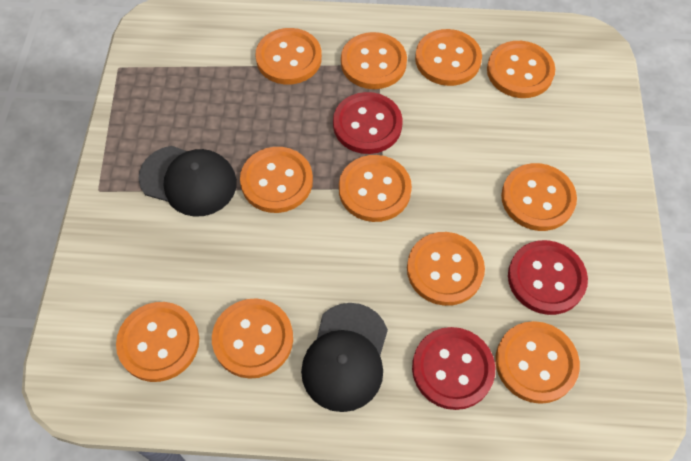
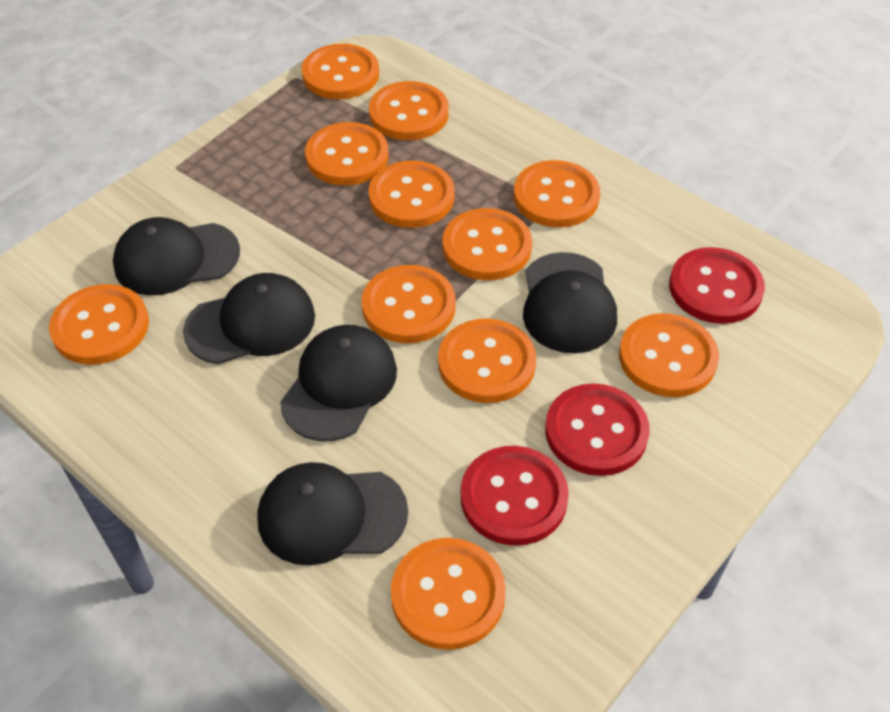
black cap: [138,146,237,217] [301,303,388,412] = 2 -> [113,217,240,296] [183,273,315,364] [257,462,408,565] [280,325,397,441] [523,252,617,353] = 5

